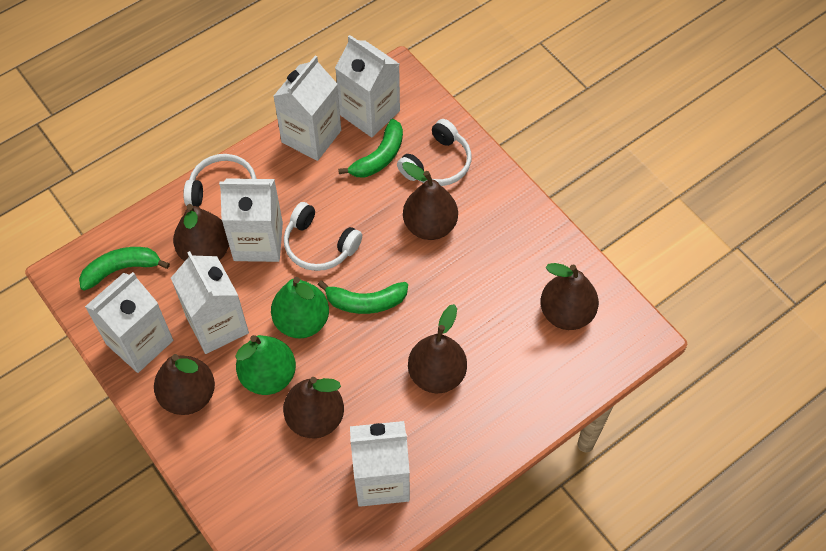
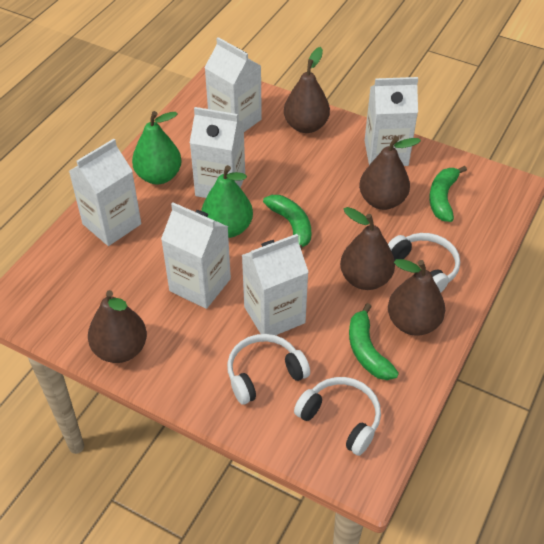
brown pear: [154,354,215,415] [173,204,229,261] [283,377,344,438] [402,162,458,240] [408,304,467,393] [540,263,599,330] = 6 -> [88,290,147,363] [284,47,330,133] [340,207,395,290] [359,136,421,210] [388,259,445,336] = 5

